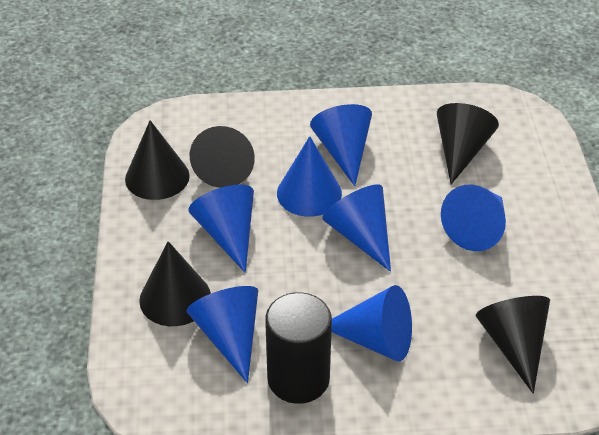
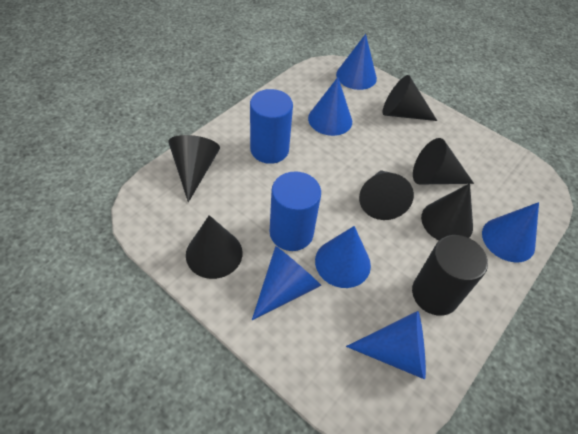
black cone: [125,120,190,200] [139,241,211,326] [190,126,255,188] [437,103,499,184] [476,296,550,394] = 5 -> [168,135,220,202] [186,215,243,279] [359,170,414,220] [383,75,437,121] [413,138,474,184] [421,183,473,240] = 6
blue cone: [187,286,258,383] [188,185,254,273] [277,136,342,217] [310,104,372,186] [322,185,391,272] [331,285,412,361] [441,185,506,251] = 7 -> [252,246,321,320] [308,77,352,136] [315,226,371,288] [336,34,377,90] [346,311,426,380] [482,202,539,262] = 6
blue cylinder: none = 0 -> [250,89,293,164] [270,171,321,251] = 2

